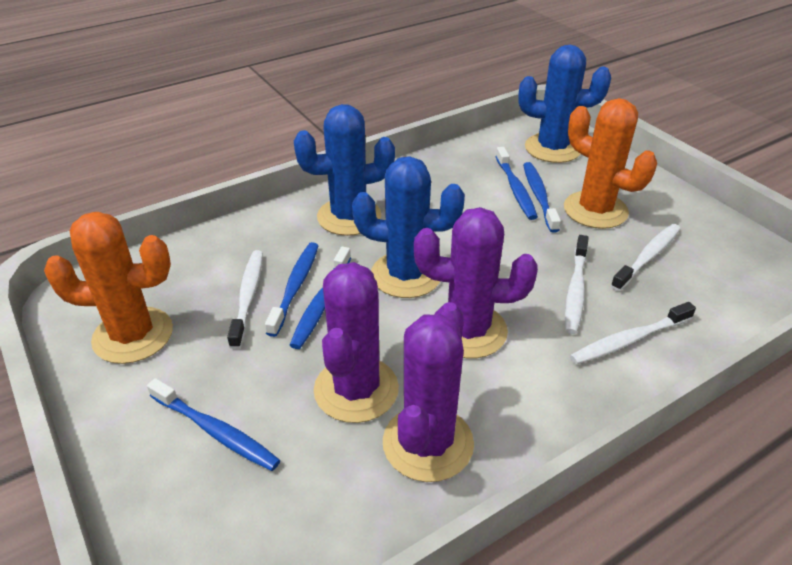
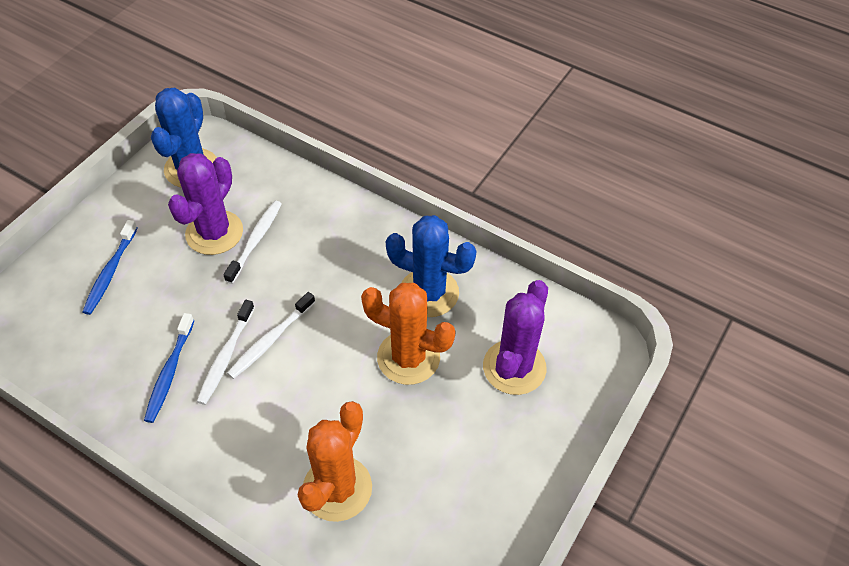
blue cactus: [294,104,395,236] [352,156,465,298] [518,45,611,163] = 3 -> [151,88,217,188] [386,215,477,317] = 2
blue toothbrush: [147,378,281,471] [265,242,319,337] [290,246,351,349] [495,147,538,220] [523,162,561,233] = 5 -> [83,220,138,315] [144,313,194,423] = 2
purple cactus: [314,262,399,423] [383,302,474,482] [414,207,538,358] = 3 -> [168,153,243,255] [483,280,548,395] = 2
white toothbrush: [227,250,263,349] [565,235,589,334] [570,302,696,365] [611,224,681,291] = 4 -> [197,300,254,405] [223,201,282,284] [227,292,315,379] = 3

